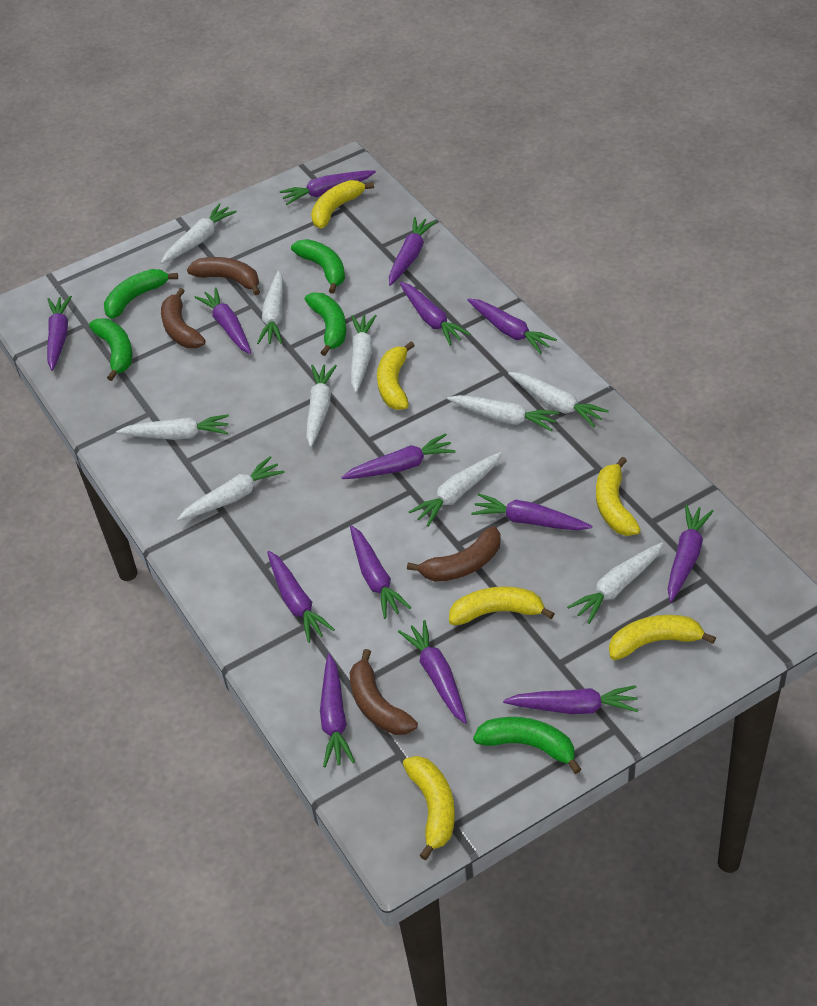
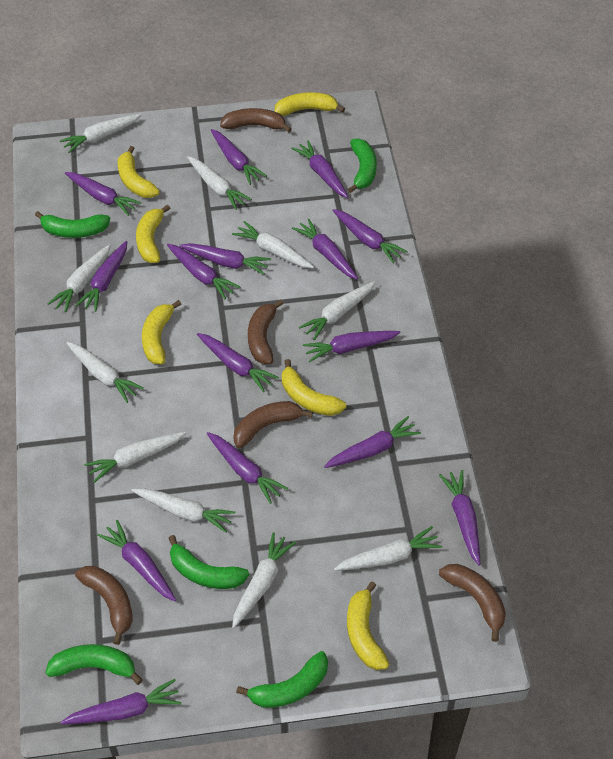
brown banana: [161,288,206,348] [187,257,260,295] [350,649,418,735] [407,526,501,582] = 4 -> [75,566,133,645] [220,108,292,132] [233,401,313,448] [248,299,284,364] [439,564,506,642] = 5
purple carrot: [47,296,72,371] [194,287,251,354] [267,551,335,643] [279,170,376,205] [320,654,355,767] [341,433,455,479] [350,525,411,619] [389,217,436,286] [398,620,467,724] [399,282,470,346] [467,298,557,354] [471,494,592,530] [503,685,638,714] [668,504,714,602] = 14 -> [61,679,181,724] [65,172,141,216] [76,241,127,312] [97,520,176,601] [167,244,240,299] [179,243,271,275] [197,333,279,392] [207,432,288,504] [211,129,267,185] [291,140,348,198] [292,218,358,280] [303,331,401,362] [324,416,421,468] [332,209,408,264] [439,470,480,565] = 15

